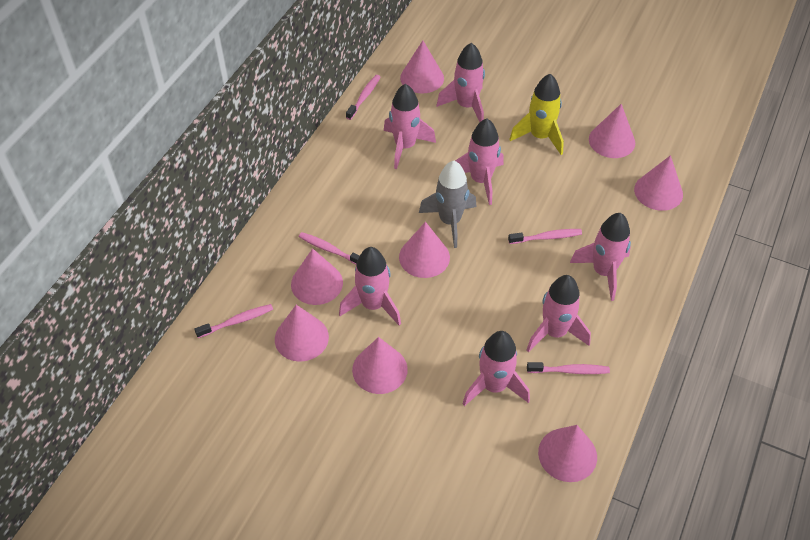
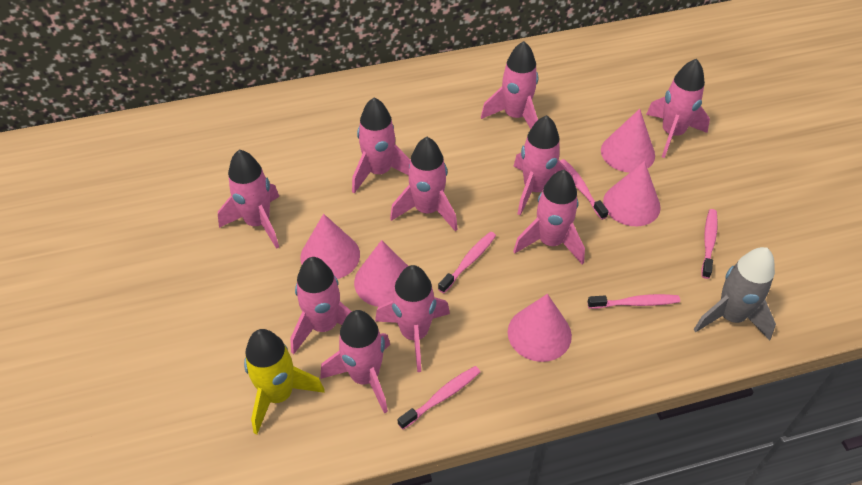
pink cone: [275,305,329,362] [291,248,343,305] [352,337,408,394] [399,222,450,278] [400,40,444,93] [538,425,597,482] [589,104,635,158] [634,155,683,211] = 8 -> [301,214,360,279] [354,240,408,307] [508,294,572,362] [601,109,655,173] [603,161,661,226] = 5
pink rocket: [339,247,401,326] [384,84,436,169] [437,43,485,122] [455,119,504,205] [463,331,530,406] [527,275,591,352] [570,213,631,301] = 7 -> [218,150,279,249] [290,257,352,355] [320,310,390,413] [352,97,411,194] [375,265,450,372] [390,137,458,231] [481,41,538,129] [513,115,573,215] [513,170,585,264] [646,59,710,158] = 10

